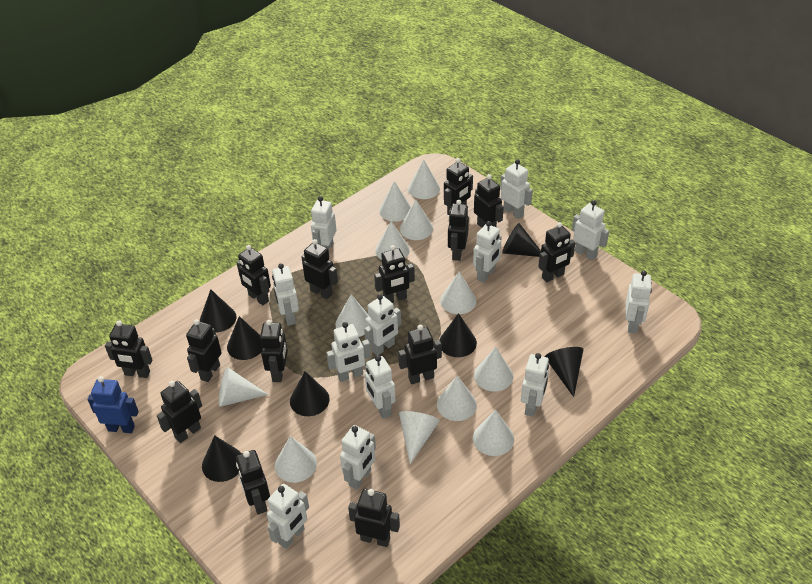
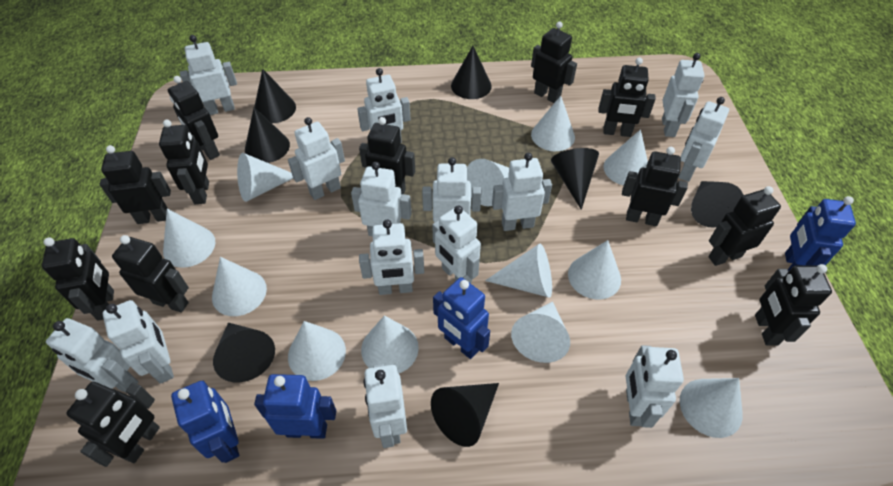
black robot: [105,320,152,378] [157,381,202,443] [186,319,222,382] [236,450,270,515] [237,245,271,305] [260,320,288,382] [302,239,338,299] [348,489,400,547] [374,245,415,303] [398,325,442,384] [444,158,473,215] [448,200,469,261] [474,174,504,228] [538,222,575,282] = 14 -> [42,237,114,321] [66,382,160,467] [100,145,171,224] [112,235,189,313] [159,119,209,204] [168,76,220,160] [359,117,415,195] [531,21,577,103] [598,57,656,137] [622,147,688,226] [708,186,781,266] [755,264,832,346] = 12
blue robot: [88,376,139,433] = 1 -> [171,381,239,463] [254,374,336,439] [433,277,490,359] [785,196,856,272] = 4
white robot: [267,484,309,549] [272,263,299,326] [311,196,336,251] [326,322,371,382] [340,425,376,490] [364,294,401,356] [365,355,396,419] [473,221,502,283] [500,159,533,219] [521,353,549,417] [572,200,609,261] [626,270,652,333] = 12 -> [46,318,138,393] [103,300,174,384] [180,35,237,115] [288,117,345,200] [351,162,412,236] [357,68,411,143] [359,220,424,295] [363,364,407,448] [422,157,481,223] [432,206,481,283] [492,153,552,231] [626,345,684,428] [662,53,705,137] [678,97,729,182] = 14

